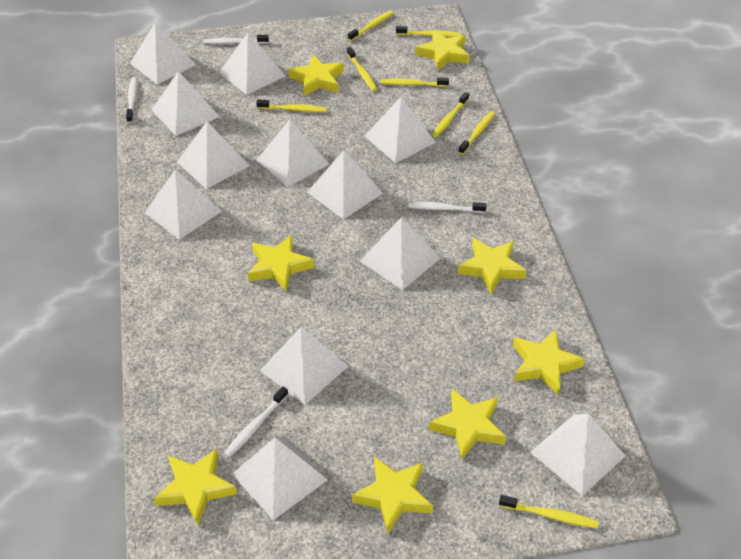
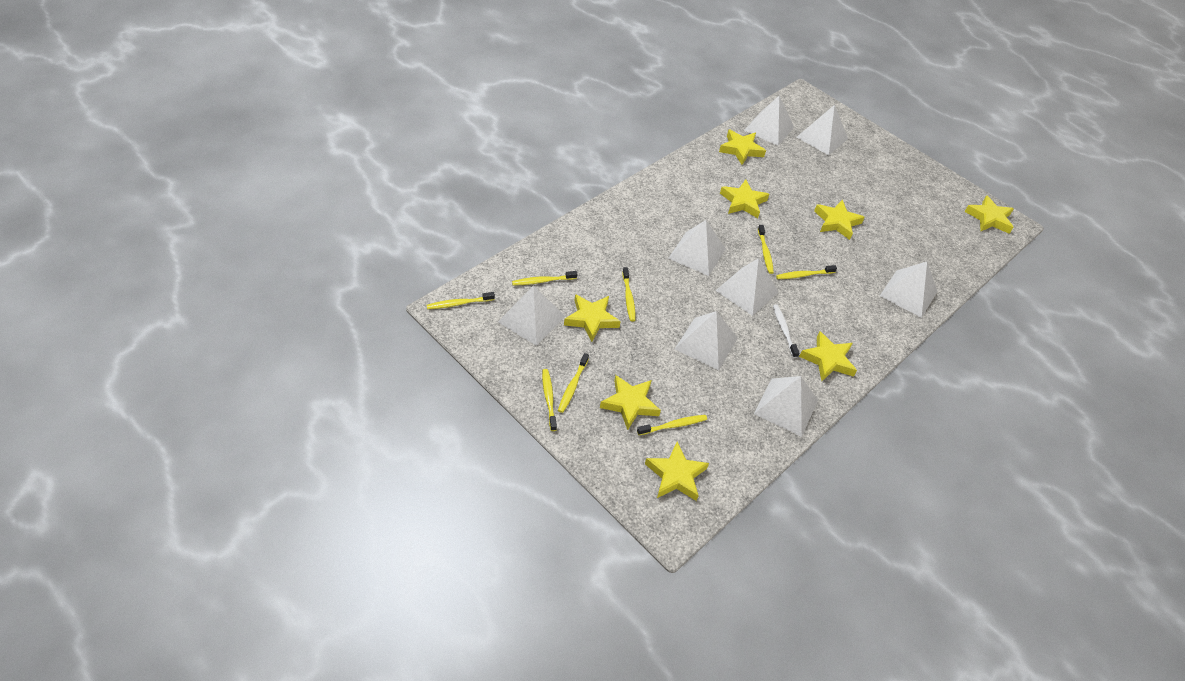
white pyramid: [130,22,196,85] [145,169,222,240] [152,71,220,136] [177,122,250,189] [219,33,285,95] [232,436,328,520] [257,120,329,187] [260,327,348,405] [307,150,383,219] [360,217,441,290] [365,97,436,163] [530,414,625,496] = 12 -> [498,286,565,346] [668,220,726,276] [675,311,738,371] [716,258,778,316] [744,95,794,146] [754,376,818,437] [797,105,848,155] [880,262,938,318] = 8
white toothbrush: [126,77,138,123] [203,35,269,44] [224,386,288,457] [408,202,486,213] = 4 -> [773,304,799,358] = 1

